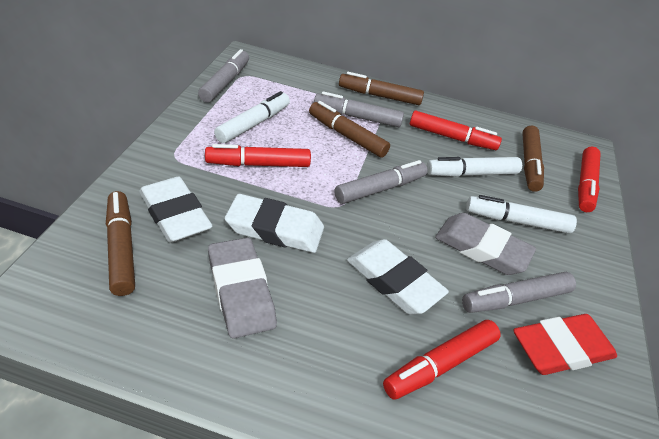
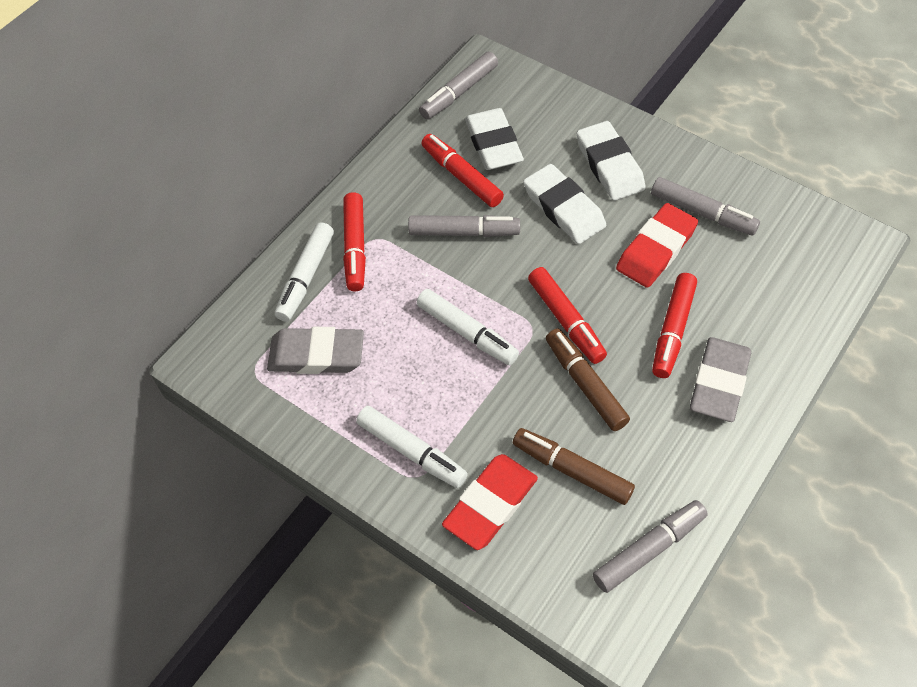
brown marker: [106,191,135,296] [309,101,390,158] [339,72,424,105] [522,126,544,192] = 4 -> [513,428,635,505] [546,328,630,431] = 2
red eraser: [513,314,617,375] = 1 -> [442,454,538,550] [616,203,698,288] = 2

